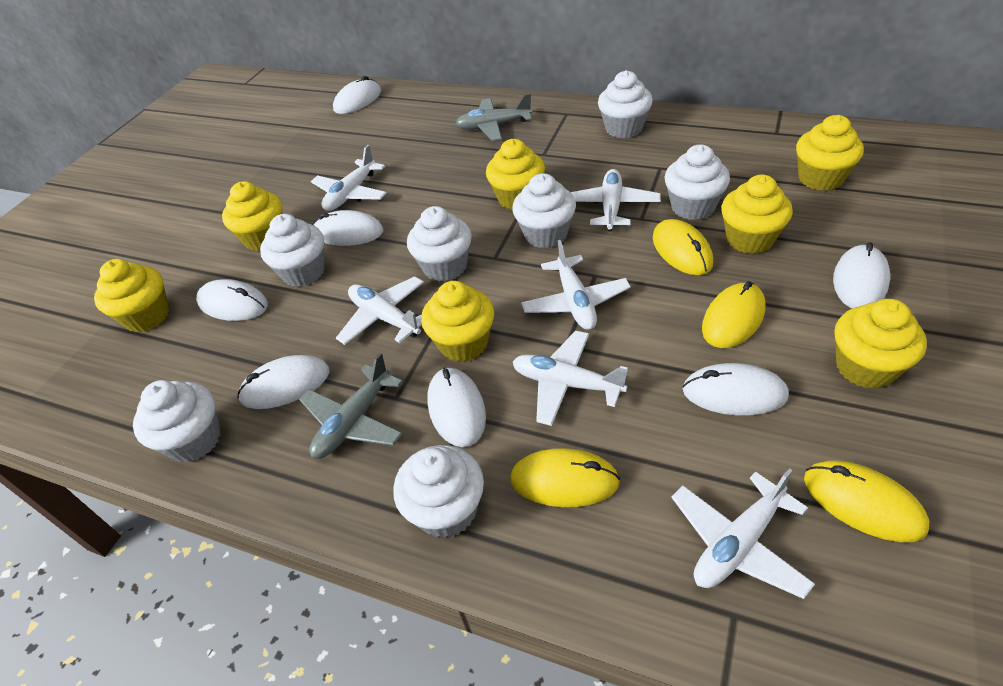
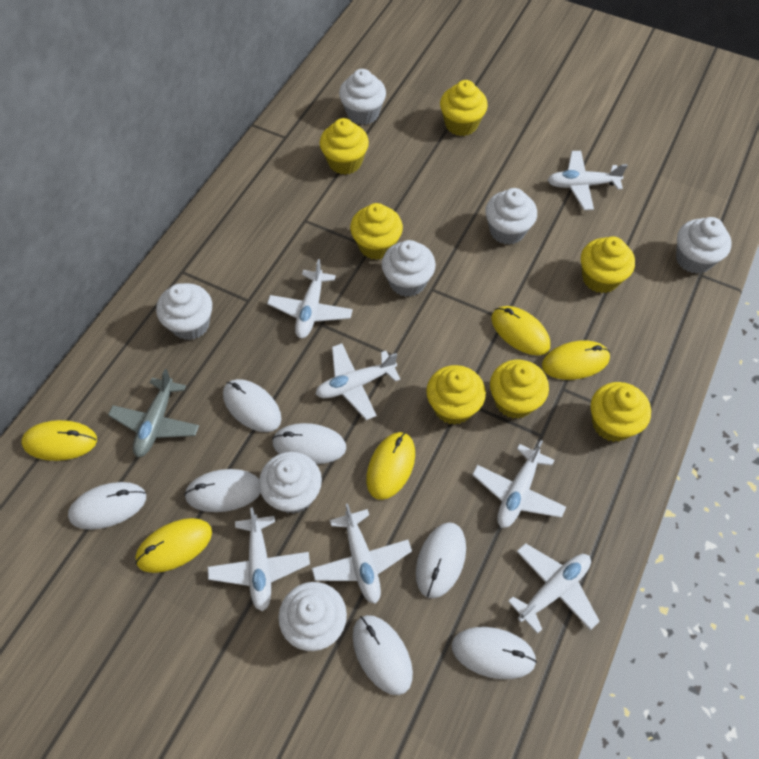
grey plane: [299,353,403,459] [455,93,532,141] = 2 -> [108,369,199,457] = 1
white plane: [311,145,387,211] [336,276,424,345] [513,330,628,426] [521,240,631,330] [571,169,661,231] [671,468,815,599] = 6 -> [208,508,310,612] [267,259,353,338] [312,503,412,604] [315,343,400,420] [472,440,566,528] [508,543,600,634] [548,151,628,210] = 7
yellow mouse: [510,448,620,507] [653,219,713,275] [702,281,766,348] [804,461,929,542] = 4 -> [21,420,97,461] [135,518,212,573] [366,432,415,500] [491,306,550,355] [542,340,610,380] = 5

